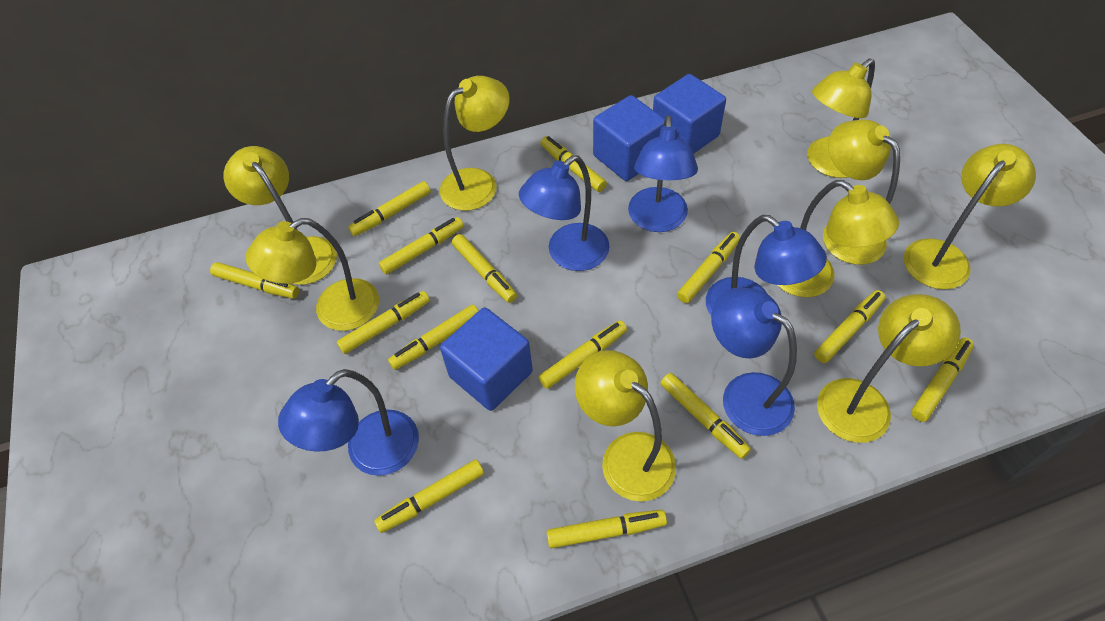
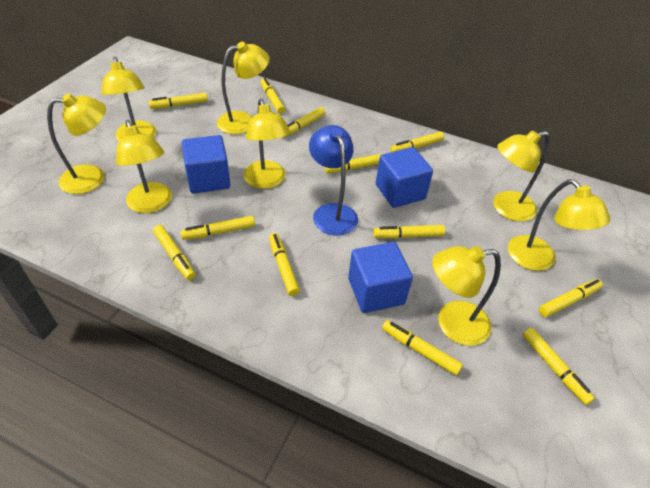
blue lamp: [278,369,419,476] [519,155,610,271] [628,115,698,232] [706,215,827,315] [711,287,797,436] = 5 -> [309,125,358,236] = 1
yellow lamp: [224,146,337,285] [246,218,379,331] [440,76,510,211] [575,350,676,501] [777,180,899,297] [807,58,875,178] [817,294,961,443] [823,119,900,265] [904,144,1036,290] = 9 -> [47,94,106,194] [101,57,156,142] [116,120,172,213] [217,42,270,134] [243,99,290,189] [432,246,501,346] [493,130,550,222] [508,179,611,271] = 8
yellow marker: [210,262,299,299] [337,291,430,354] [348,181,431,236] [374,459,484,533] [379,217,464,275] [388,304,479,370] [452,234,517,303] [538,320,627,389] [540,136,607,192] [546,510,667,548] [661,373,751,459] [677,232,740,303] [814,290,885,363] [911,338,974,422] = 14 -> [148,93,208,109] [153,225,196,280] [181,216,255,240] [261,78,285,114] [269,233,300,296] [281,107,325,138] [325,154,382,173] [373,225,445,239] [382,320,463,375] [390,132,444,152] [523,328,595,405] [539,279,603,317] = 12

